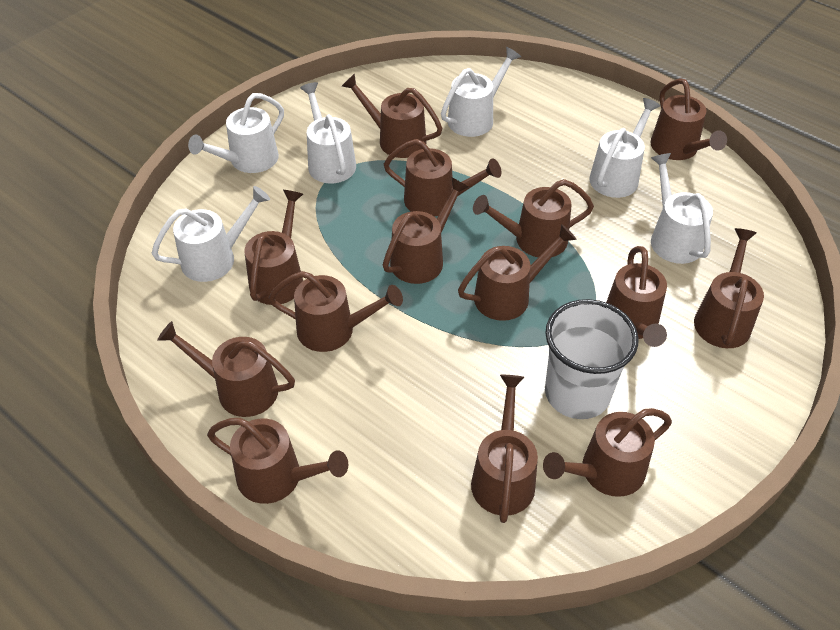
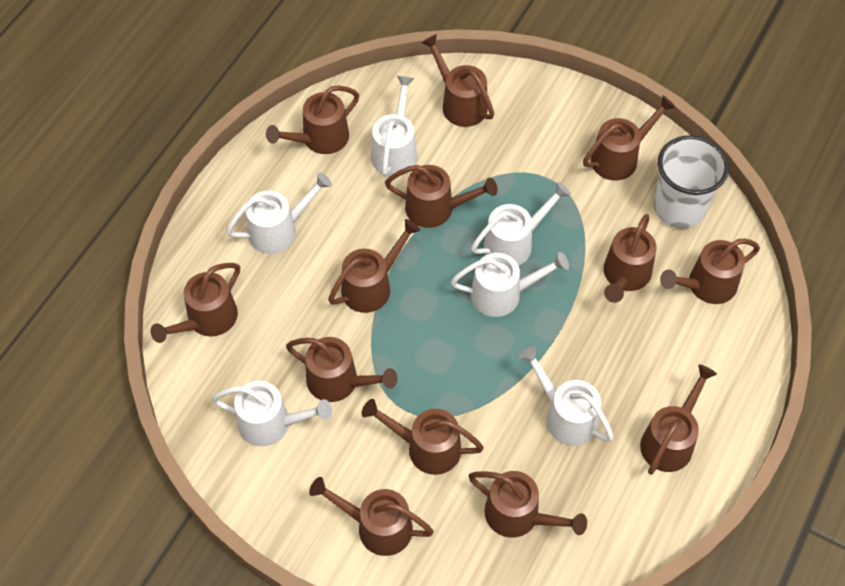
brown watering can: [157,321,295,417] [207,418,348,504] [244,190,303,305] [269,271,403,352] [342,73,443,158] [383,177,469,284] [384,139,501,217] [458,224,577,321] [471,375,538,523] [473,179,594,257] [543,408,672,497] [606,246,667,347] [650,78,727,160] [694,228,764,348] = 14 -> [151,263,240,343] [266,86,359,154] [286,337,398,402] [309,477,434,556] [328,219,421,313] [362,399,484,475] [385,165,498,228] [421,34,494,127] [469,471,587,538] [583,95,676,181] [604,214,656,303] [640,364,717,475] [660,238,760,304] = 13

